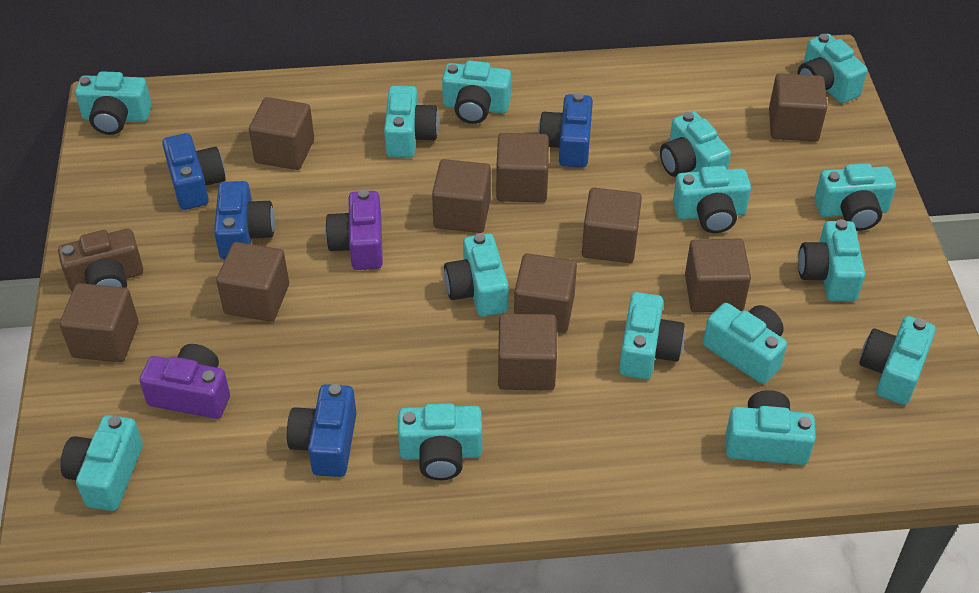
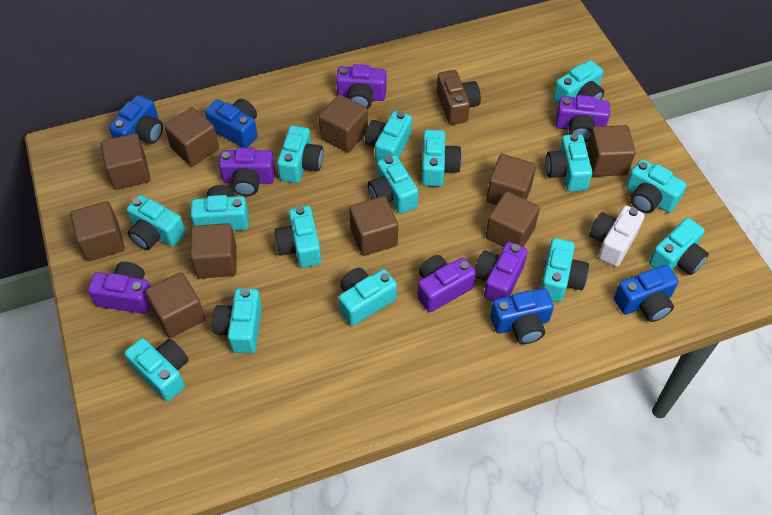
purple camera: [139,344,230,419] [325,189,383,270] = 2 -> [88,262,151,314] [219,148,275,196] [336,64,387,109] [417,255,476,312] [474,242,528,302] [555,95,610,142] = 6
white camera: none = 0 -> [590,205,645,267] = 1

